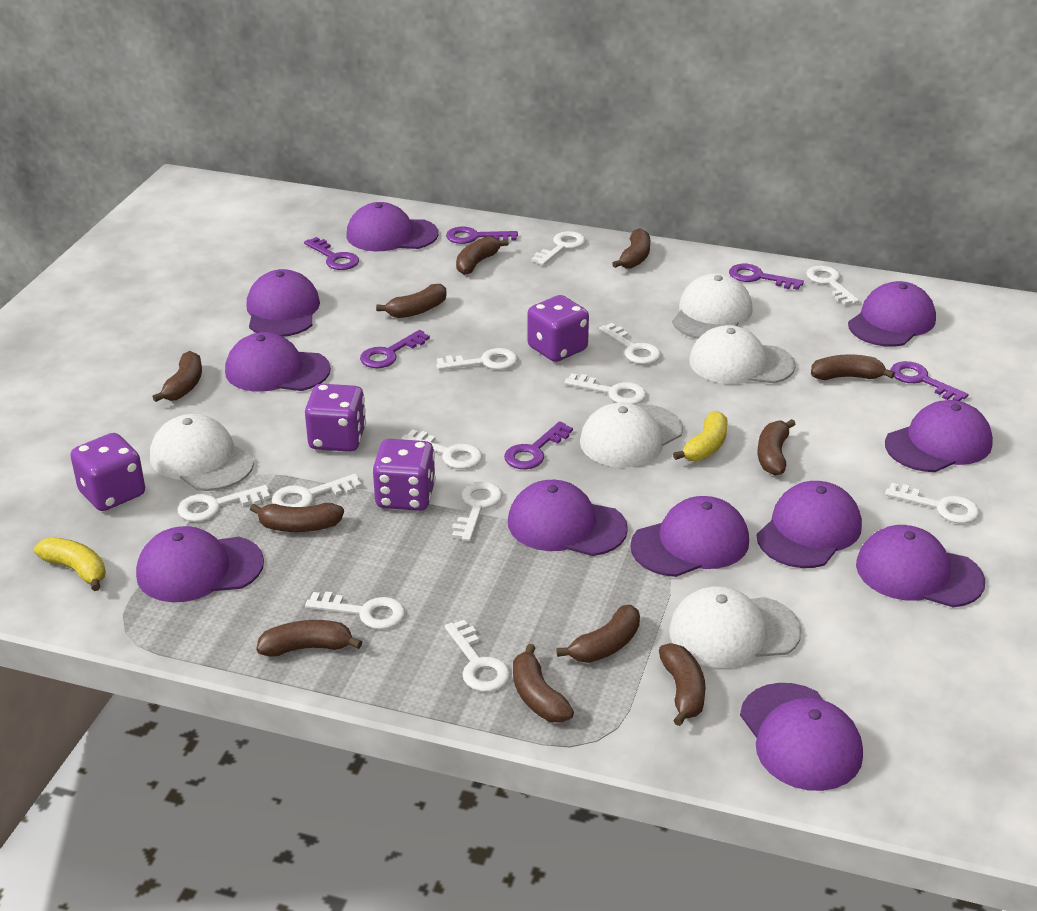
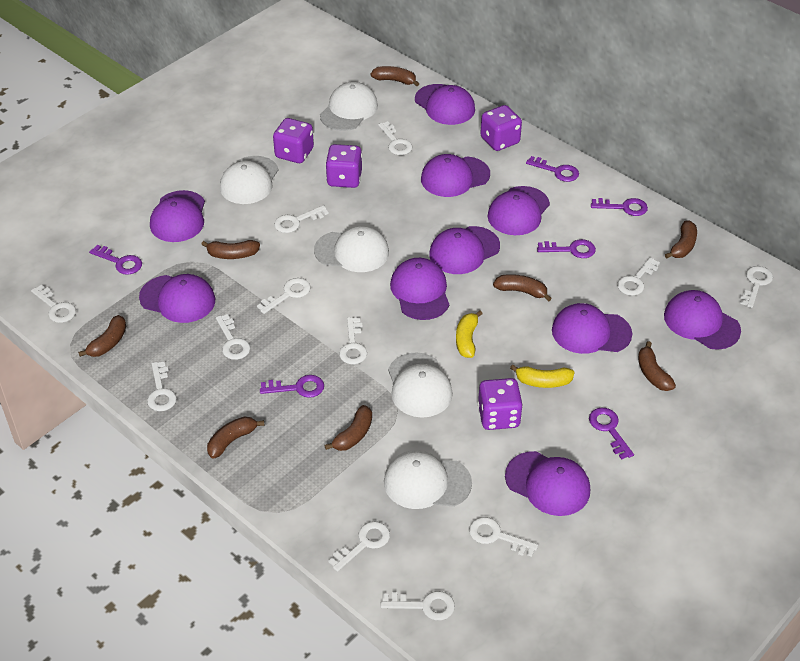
brown banana: [153,351,202,402] [250,503,344,532] [256,620,362,657] [376,284,447,318] [456,236,509,275] [513,644,574,723] [556,605,640,663] [612,228,650,269] [659,643,706,726] [758,419,796,476] [811,354,895,380] = 11 -> [78,315,126,357] [201,240,260,259] [207,416,264,459] [324,405,372,451] [371,66,419,86] [493,274,552,302] [638,341,676,391] [665,221,697,258] = 8
purple cap: [136,526,264,602] [225,332,331,392] [247,269,320,337] [346,202,438,251] [508,480,628,556] [630,496,749,577] [740,683,863,791] [757,481,862,568] [848,281,936,347] [856,525,985,607] [885,400,993,472] = 11 -> [139,274,215,323] [150,190,205,242] [390,258,449,320] [415,84,475,125] [421,154,490,197] [429,226,500,274] [487,186,550,235] [505,451,590,516] [552,303,632,354] [664,290,741,350] = 10

